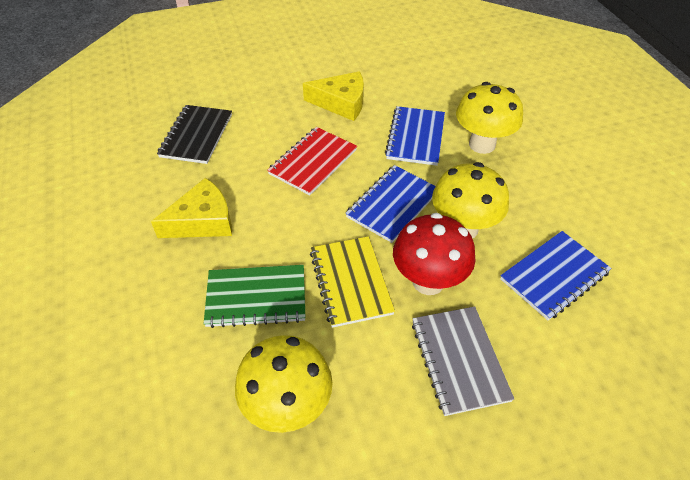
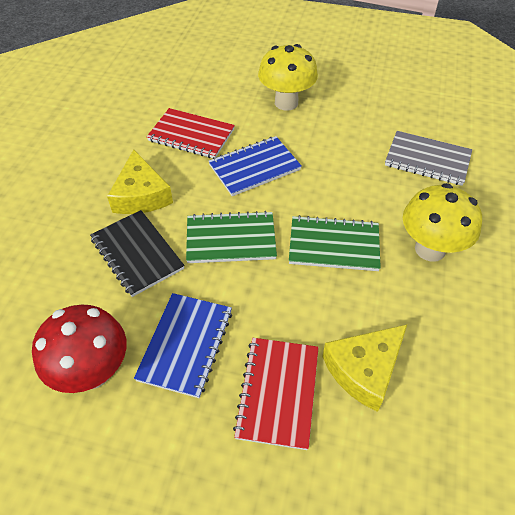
blue notebook: [345,165,436,243] [385,106,445,166] [500,231,612,320] = 3 -> [134,293,232,398] [208,136,302,196] = 2
green notebook: [204,265,306,328] = 1 -> [186,211,277,263] [289,215,381,271] = 2
red notebook: [267,127,357,195] = 1 -> [147,108,235,158] [233,338,319,450] = 2
yellow mushroom: [235,335,332,433] [432,162,509,239] [456,82,523,154] = 3 -> [258,44,318,111] [403,183,482,262] = 2
yellow notebook: [310,236,395,328] = 1 -> none = 0

